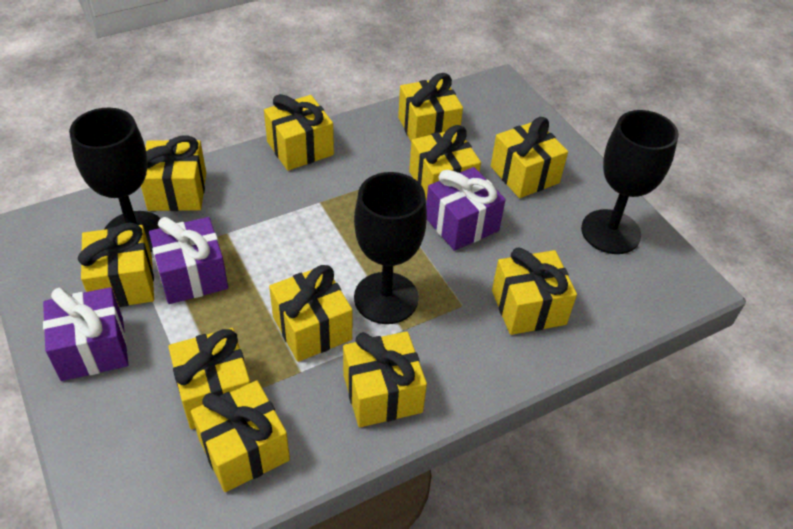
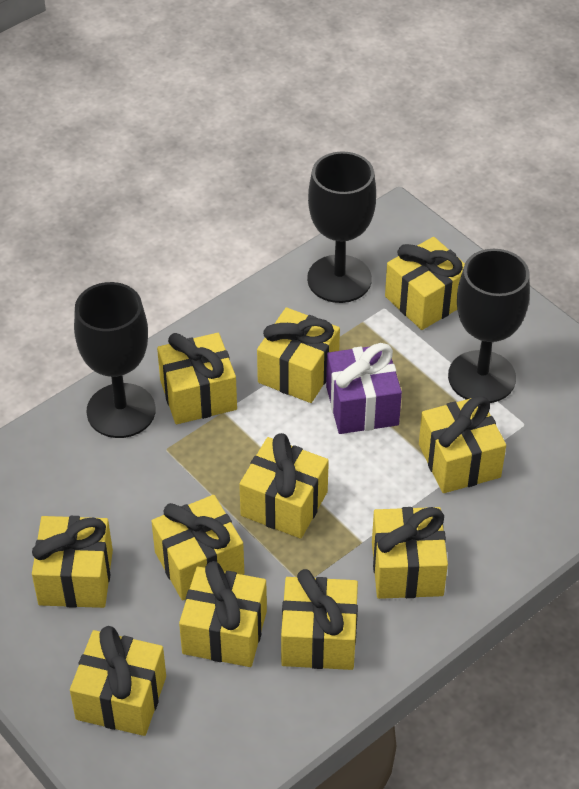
purple gift: [43,287,129,381] [149,217,228,304] [426,167,506,251] = 3 -> [326,343,402,434] = 1

